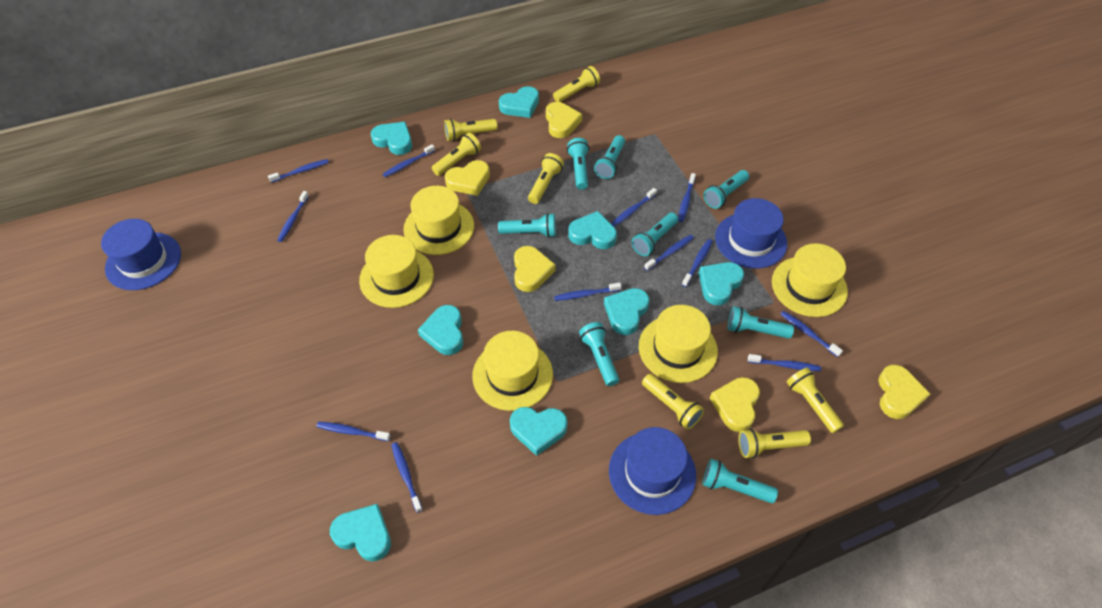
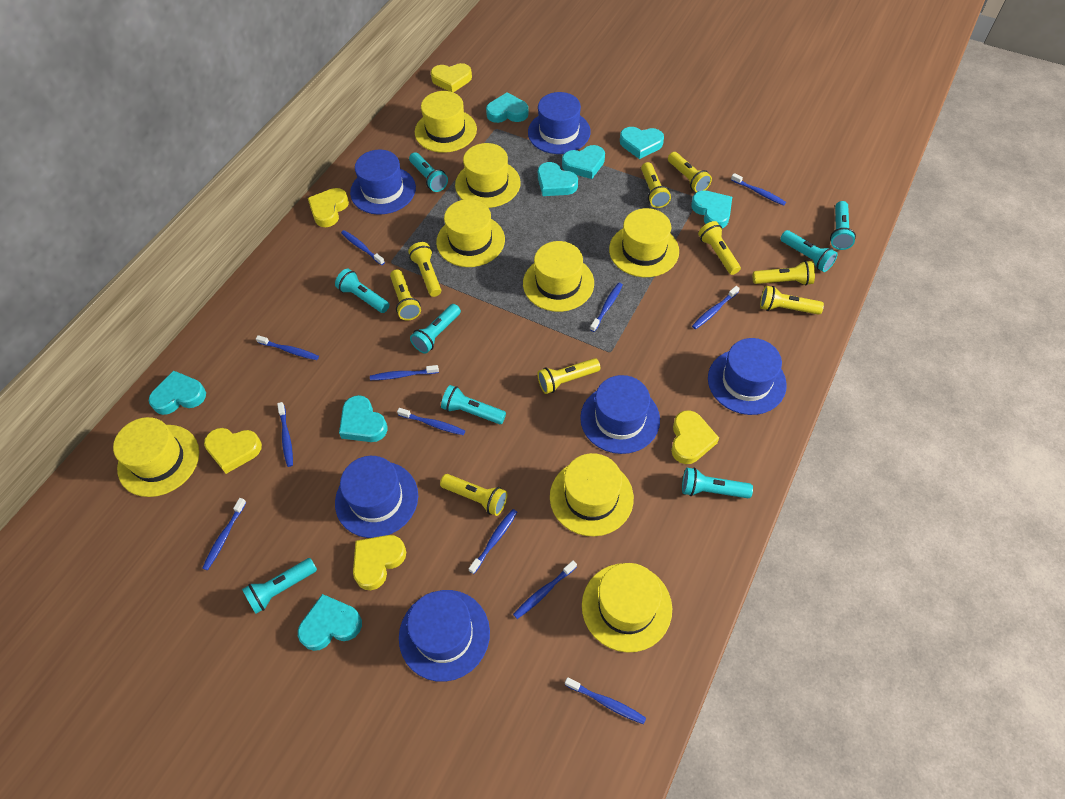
blue hat: [101,219,181,290] [609,427,696,515] [715,198,787,268] = 3 -> [335,456,418,538] [350,149,416,215] [399,590,490,682] [528,92,591,154] [580,375,660,454] [708,338,787,415] = 6
yellow flashlight: [432,133,481,176] [444,119,497,141] [528,153,564,204] [553,66,600,102] [642,374,704,430] [738,428,811,459] [787,367,844,433] = 7 -> [390,269,421,320] [408,242,441,297] [440,474,507,516] [537,358,600,394] [641,162,671,208] [668,152,712,193] [698,221,741,275] [753,261,815,285] [760,286,824,315] = 9
yellow hat: [359,235,434,308] [403,186,474,255] [472,331,553,411] [639,305,718,383] [772,243,848,317] = 5 -> [113,417,199,497] [415,91,477,153] [436,199,505,267] [455,143,521,208] [523,241,594,312] [550,453,634,537] [582,563,672,653] [609,208,679,277] = 8

